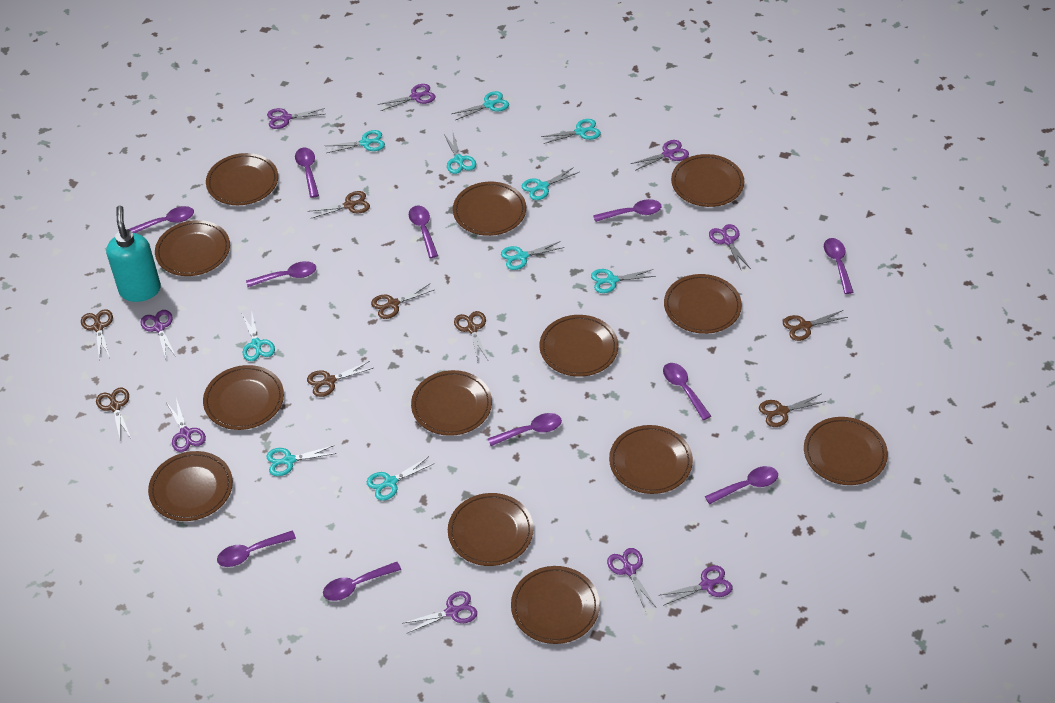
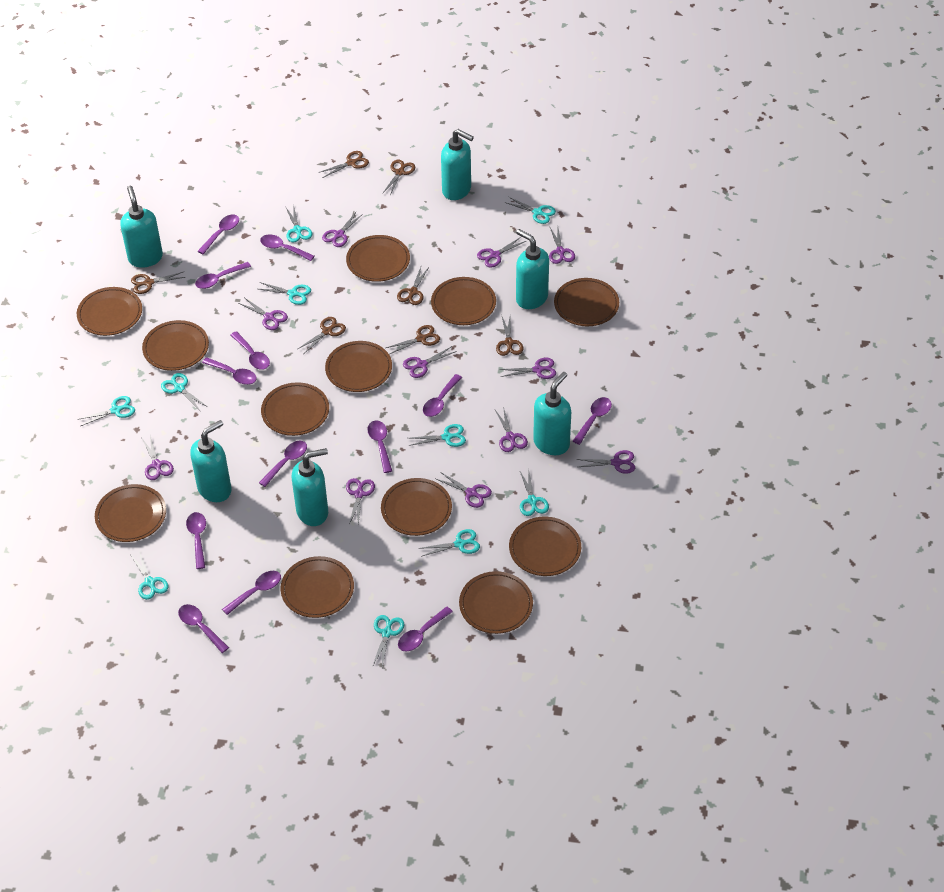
brown plate: [148,451,233,521] [155,220,230,276] [203,365,284,430] [206,153,278,205] [411,370,492,436] [448,493,533,566] [453,182,526,236] [511,566,600,644] [540,315,618,377] [609,425,693,494] [664,274,742,334] [671,154,744,207] [804,417,888,485] = 13 -> [77,287,142,336] [95,484,166,542] [142,320,209,371] [261,382,329,436] [281,556,354,618] [325,341,392,392] [346,235,410,282] [381,478,452,536] [431,277,496,325] [459,571,533,634] [509,517,581,576] [554,278,619,326] = 12
brown scissors: [81,309,113,359] [96,388,131,442] [307,361,373,397] [308,191,370,219] [371,284,434,319] [454,311,488,361] [759,394,827,427] [783,310,848,341] = 8 -> [131,272,185,294] [298,317,346,354] [321,151,369,178] [382,160,415,196] [386,325,440,354] [397,267,429,305] [496,317,524,356] = 7
purple scissors: [140,310,176,359] [166,399,206,452] [267,108,325,129] [377,84,435,111] [402,591,477,634] [607,548,656,609] [631,140,689,171] [661,566,732,606] [709,224,751,271] = 9 -> [141,435,174,480] [239,298,288,330] [322,211,363,247] [346,478,375,526] [403,346,457,378] [436,472,492,508] [477,237,526,268] [495,407,528,452] [499,358,556,379] [549,228,575,264] [576,450,635,474] = 11
purple spoon: [127,206,194,233] [217,531,296,567] [246,261,316,287] [295,148,319,198] [323,562,401,601] [409,206,438,258] [488,413,562,446] [593,199,661,222] [663,363,711,420] [705,466,778,504] [824,238,854,294] = 11 -> [178,604,229,653] [186,512,206,569] [195,262,251,289] [198,214,239,254] [202,357,257,385] [222,571,281,615] [230,331,270,370] [259,441,307,487] [260,234,314,261] [367,421,392,473] [398,606,453,652] [423,374,462,417] [573,397,612,445] = 13
turquoise soap dispenser: [106,206,161,302] = 1 -> [120,186,163,268] [190,420,232,502] [292,448,328,526] [441,129,474,200] [516,229,549,309] [533,372,571,455] = 6

